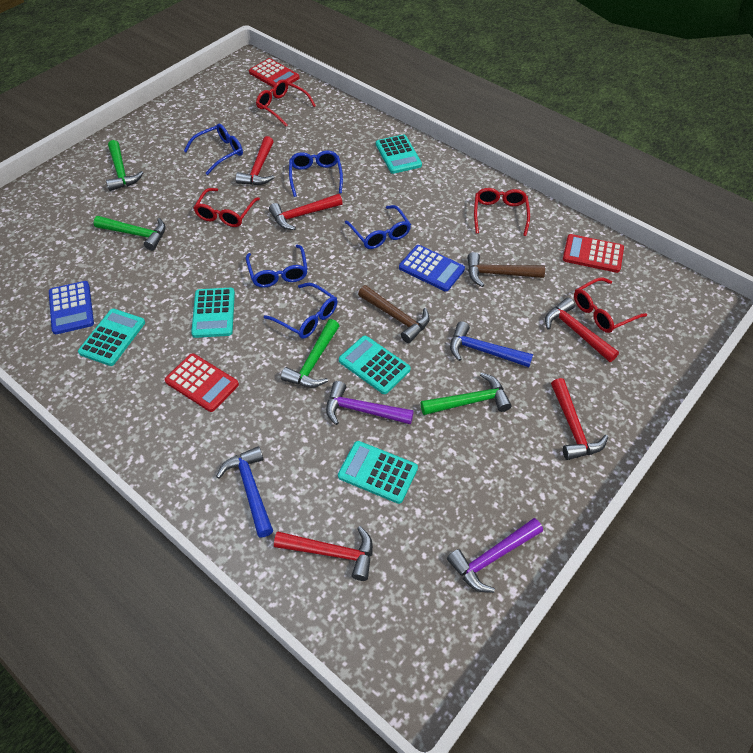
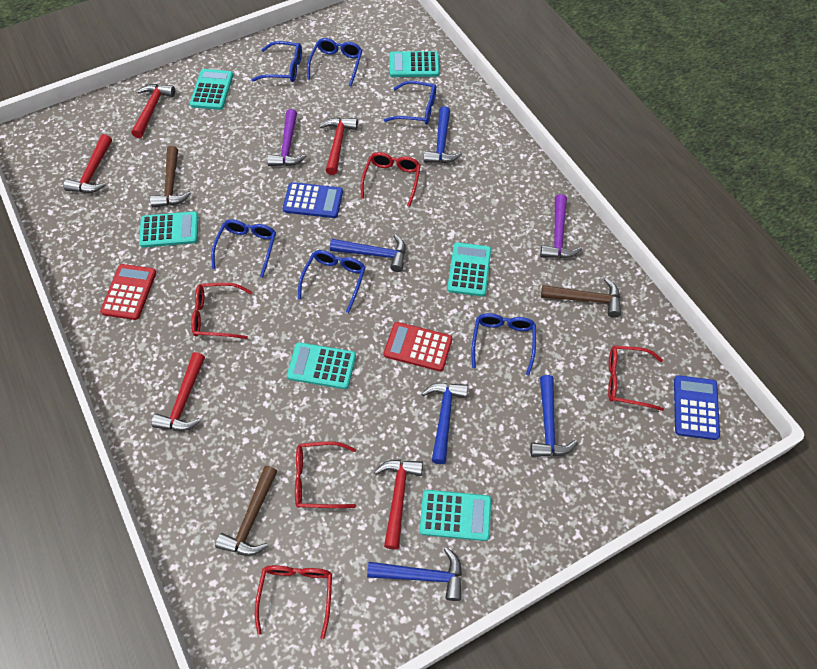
blue glasses: [184,124,243,175] [246,245,308,288] [264,283,337,339] [289,150,343,197] [345,205,411,249] = 5 -> [211,219,276,278] [252,41,302,82] [298,250,366,313] [307,38,362,86] [384,81,436,125] [471,313,536,375] = 6
blue hammer: [216,446,273,537] [450,321,533,367] = 2 -> [330,234,406,272] [367,547,462,601] [422,383,468,464] [423,106,462,163] [530,375,578,457] = 5
brown hammer: [358,285,430,343] [467,252,545,287] = 2 -> [150,146,191,208] [215,466,277,556] [541,278,621,318] = 3
green hammer: [94,216,166,251] [106,140,143,191] [281,319,339,388] [421,373,512,415] = 4 -> none = 0
red calculator: [165,353,239,412] [249,58,300,88] [563,234,624,273] = 3 -> [100,264,156,320] [384,322,452,371] = 2
red glasses: [194,188,260,227] [256,79,316,126] [474,188,530,236] [574,277,647,333] = 4 -> [191,283,252,339] [255,565,332,639] [295,441,356,508] [361,152,421,207] [608,345,664,411] = 5
turquoise calculator: [78,309,145,366] [191,288,235,338] [338,441,418,504] [339,336,411,394] [376,134,422,174] = 5 -> [139,211,198,248] [190,69,233,110] [287,342,356,389] [389,51,439,77] [420,490,491,541] [447,242,491,296] = 6

